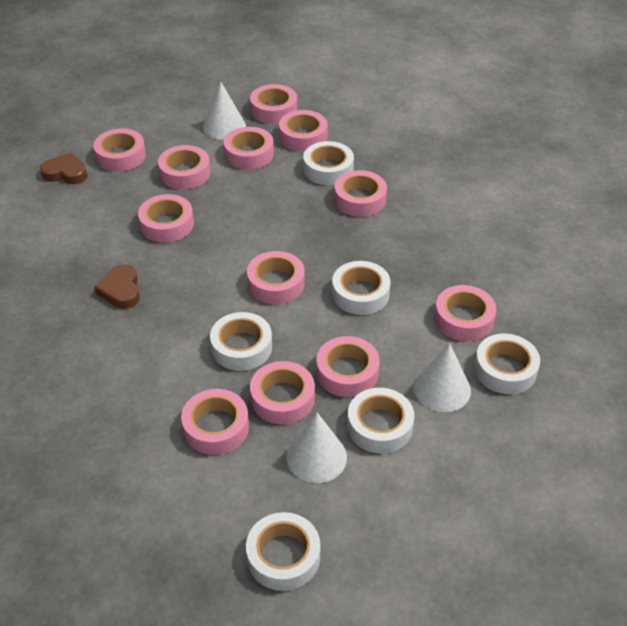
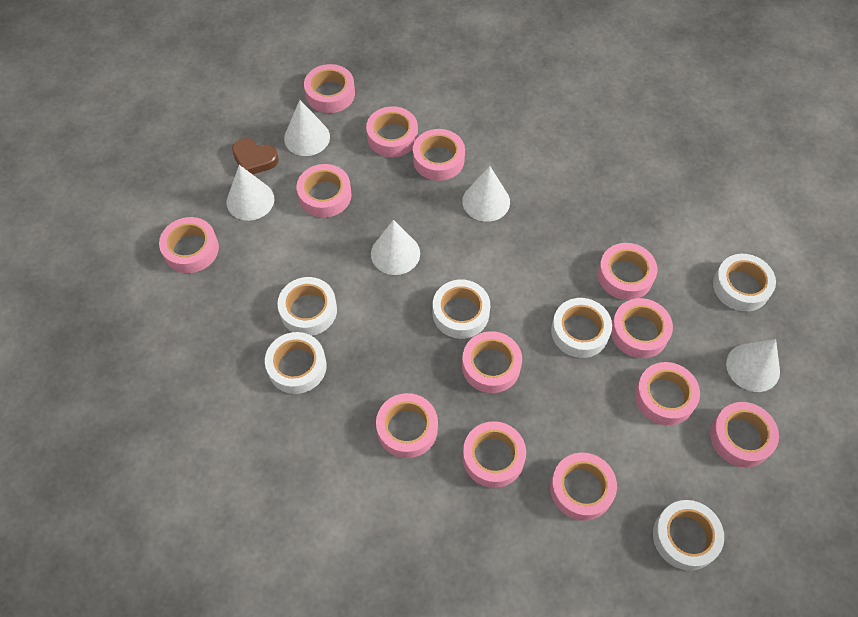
brown heart: [40,153,87,184] [94,265,140,309] = 2 -> [232,138,279,174] = 1
pink tape: [93,128,146,171] [138,194,194,243] [158,145,210,189] [181,389,249,455] [223,127,274,169] [247,251,305,304] [250,84,297,124] [250,361,315,424] [279,110,328,151] [316,336,380,397] [334,170,387,217] [434,285,496,341] = 12 -> [159,217,219,273] [297,164,352,218] [304,64,355,113] [366,106,418,157] [376,393,438,458] [413,129,465,181] [462,331,522,393] [463,421,526,488] [550,453,617,521] [598,243,657,300] [611,298,673,358] [635,362,700,425] [710,402,779,467] = 13
white cone: [203,82,246,140] [286,412,347,483] [414,343,471,412] = 3 -> [227,165,274,221] [284,100,330,156] [371,220,420,275] [462,166,510,222] [726,339,780,392] = 5

